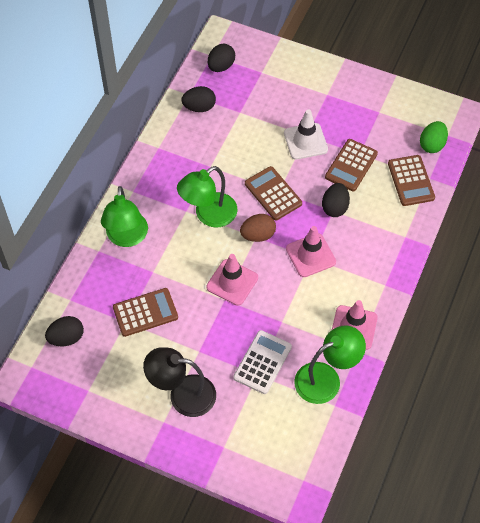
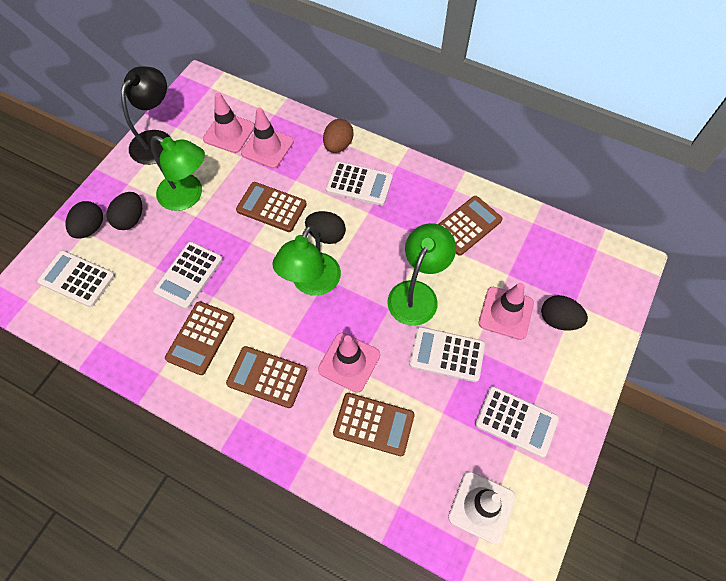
brown calculator: [113,288,178,337] [245,166,302,220] [325,139,378,191] [388,155,435,206] = 4 -> [165,301,235,375] [226,346,307,408] [236,182,307,232] [333,393,415,456] [438,196,503,256] = 5
green egg: [420,121,448,153] = 1 -> none = 0
pink traffic cone: [206,254,258,306] [286,226,336,277] [332,300,378,350] = 3 -> [203,92,255,153] [241,108,294,169] [318,333,380,393] [479,283,534,340] = 4
white calculator: [233,330,292,394] = 1 -> [37,250,115,307] [153,242,223,309] [326,161,393,206] [410,327,485,382] [475,386,559,458] = 5

